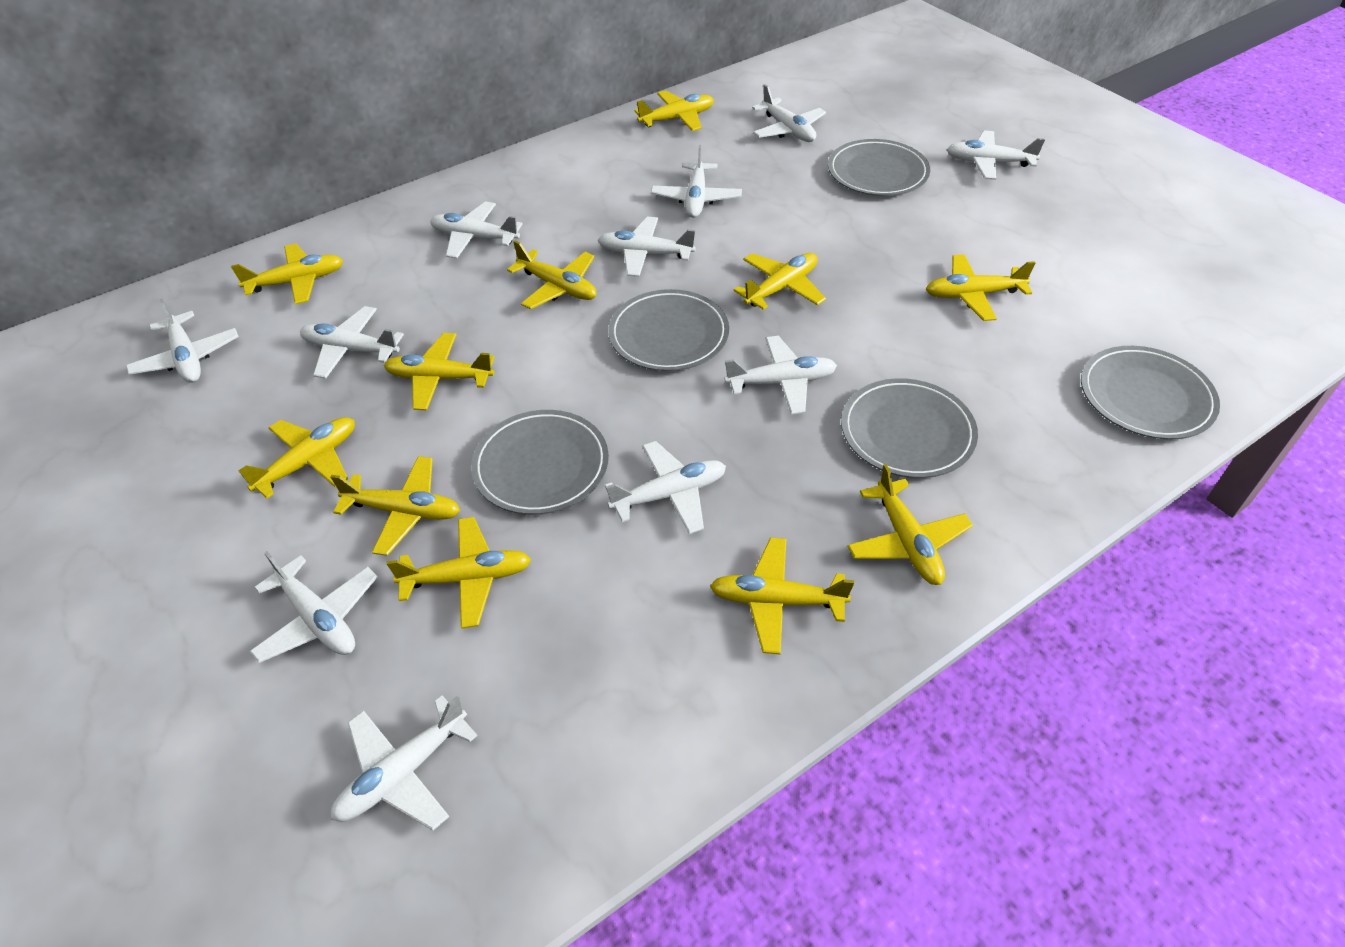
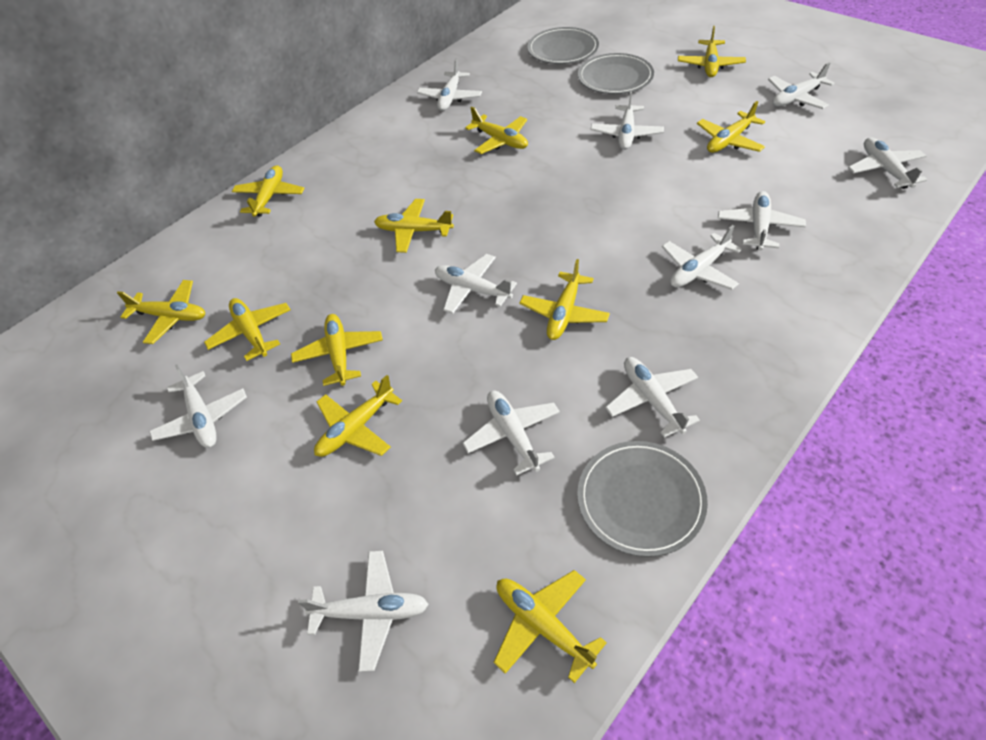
grey plate: [471,410,609,515] [608,289,729,371] [828,139,930,196] [841,378,978,478] [1081,346,1220,440] = 5 -> [527,27,599,64] [577,441,708,557] [578,53,654,94] = 3

